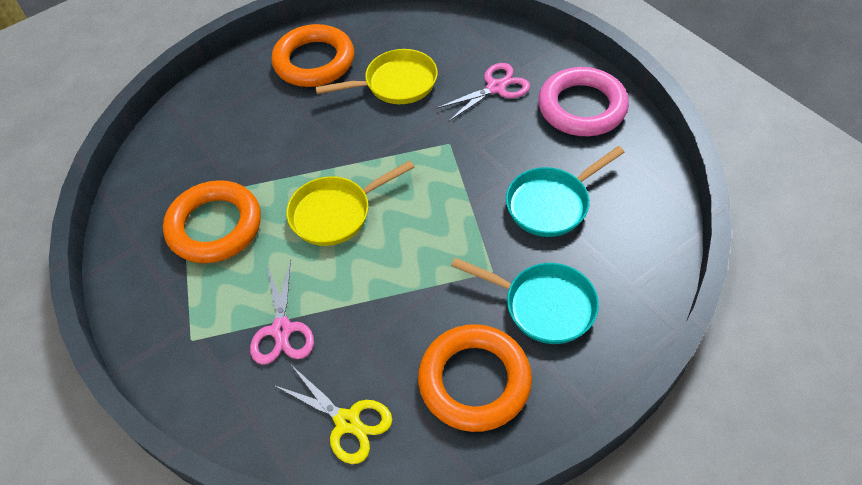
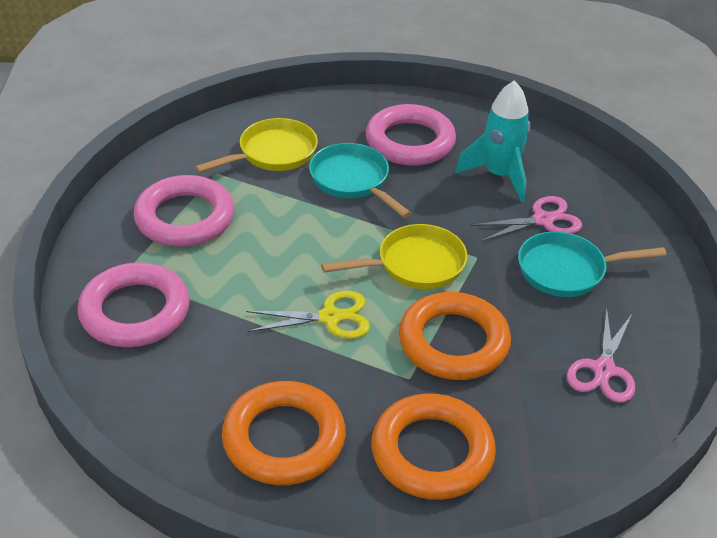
pink ring: [538,67,629,136] = 1 -> [77,262,190,347] [134,175,235,247] [366,104,456,166] = 3
turquoise rocket: none = 0 -> [455,80,531,202] = 1

